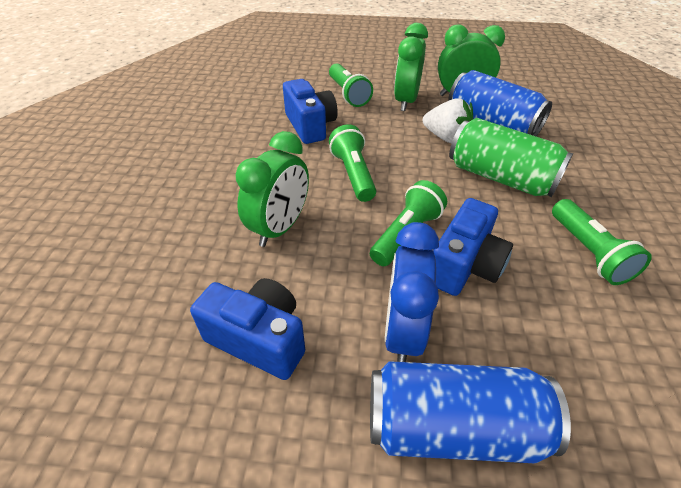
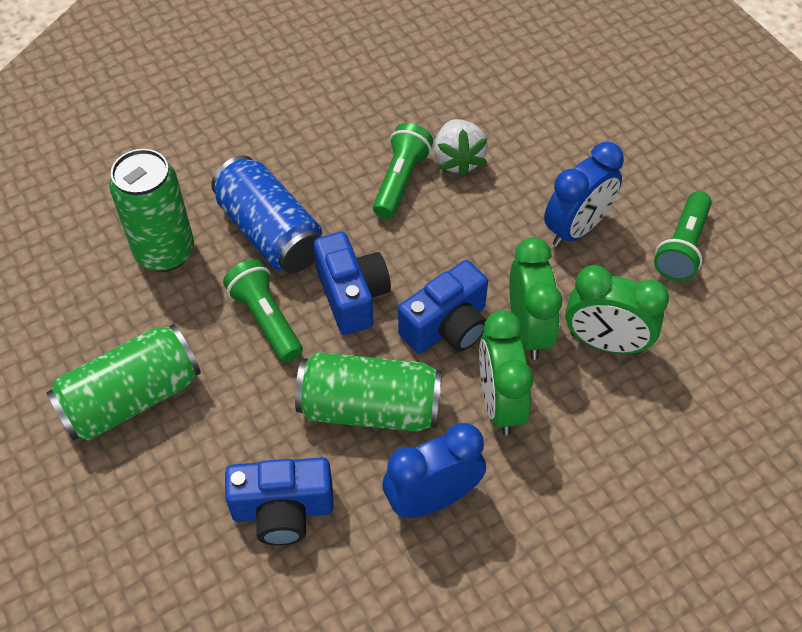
blue can: [370,361,571,463] [448,70,552,136] = 2 -> [211,155,322,273] = 1
blue clock: [385,222,439,362] = 1 -> [382,423,486,518] [544,142,624,247] = 2
green can: [449,118,573,197] = 1 -> [46,324,201,441] [109,149,194,272] [295,352,442,432] = 3
green flashlight: [329,64,373,107] [329,124,376,202] [370,180,447,266] [552,199,652,285] = 4 -> [223,259,303,363] [373,123,433,219] [654,191,712,281] = 3

